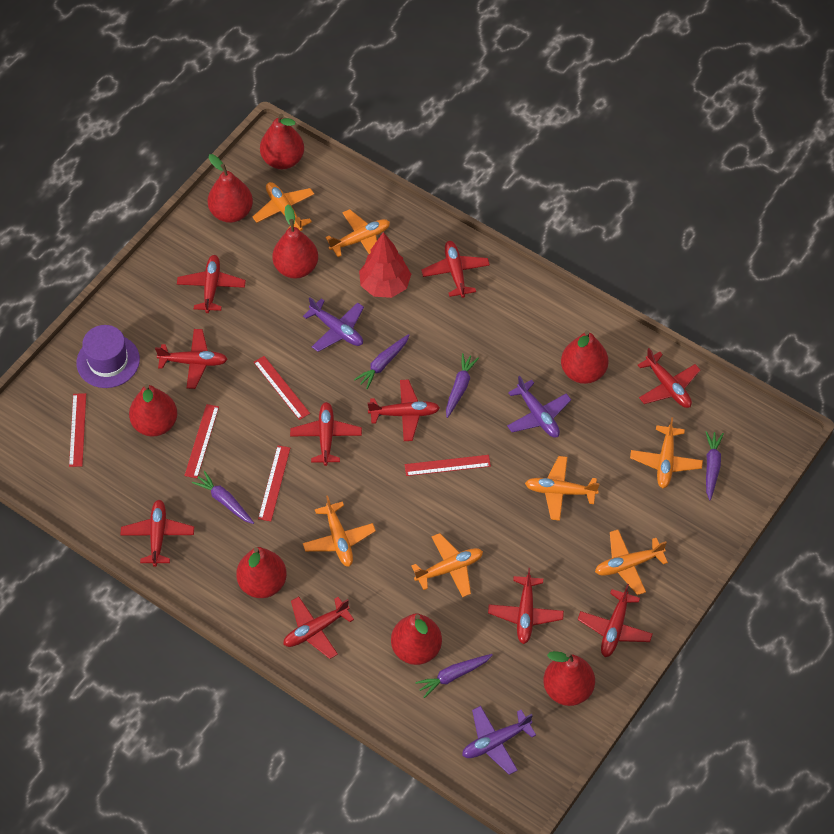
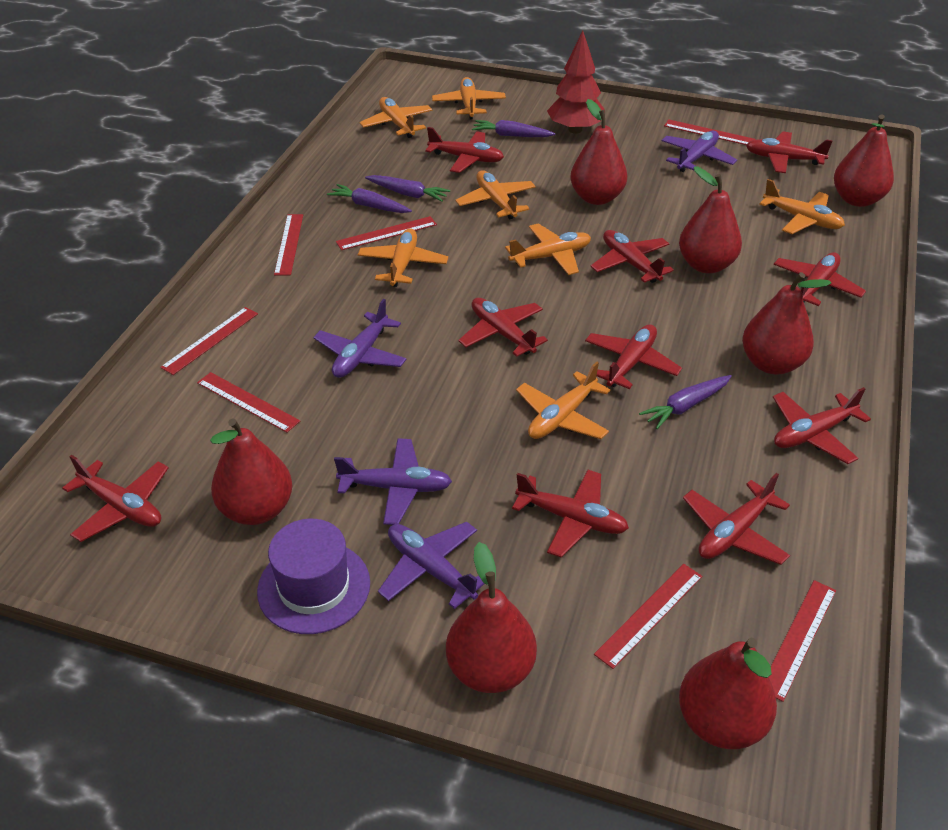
purple carrot: [192,471,254,524] [354,334,409,389] [415,654,493,698] [446,353,479,418] [706,431,724,500] = 5 -> [327,184,412,213] [365,175,450,202] [472,120,555,137] [639,375,732,429] = 4
purple plane: [303,297,364,352] [462,706,536,775] [507,376,571,438] = 3 -> [313,299,407,378] [334,438,452,525] [378,522,484,609] [661,131,737,172] = 4
red pear: [129,384,178,437] [208,154,253,223] [236,547,287,598] [260,114,304,169] [273,204,318,279] [391,613,442,665] [543,651,595,706] [561,330,609,384] = 8 -> [210,418,292,525] [446,542,537,693] [570,99,627,205] [679,166,742,274] [679,638,777,749] [742,272,831,374] [834,114,894,207] = 7
red ruler: [69,393,86,467] [184,404,219,478] [253,356,310,420] [258,445,290,521] [405,455,491,476] = 5 -> [160,307,258,375] [197,372,300,433] [274,214,303,275] [336,216,437,250] [594,564,702,669] [664,119,756,145] [769,580,836,702] = 7

